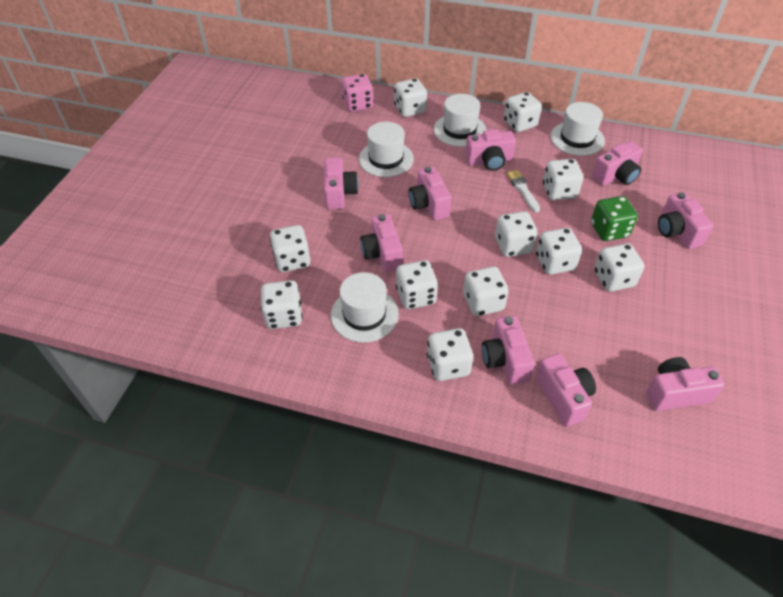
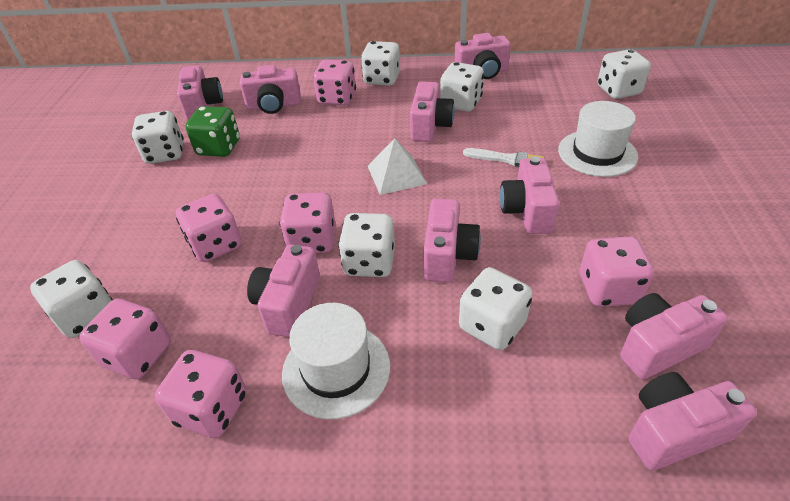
pink dice: [342,74,374,112] = 1 -> [79,299,171,379] [155,350,247,438] [176,194,241,262] [279,192,335,253] [313,60,356,106] [580,236,654,307] = 6
white dice: [261,280,303,329] [270,225,310,272] [394,78,427,117] [396,260,438,309] [427,328,473,381] [463,266,509,316] [495,211,538,257] [504,92,542,132] [536,228,582,275] [543,159,583,200] [594,243,645,292] = 11 -> [30,260,113,338] [132,111,184,164] [338,213,395,277] [361,41,400,86] [440,62,484,112] [459,267,533,350] [598,49,651,99] = 7
white hat: [331,272,399,343] [359,122,414,177] [434,94,486,147] [550,102,605,156] = 4 -> [282,303,390,419] [558,101,638,177] = 2
white pyramid: none = 0 -> [368,138,427,195] = 1

